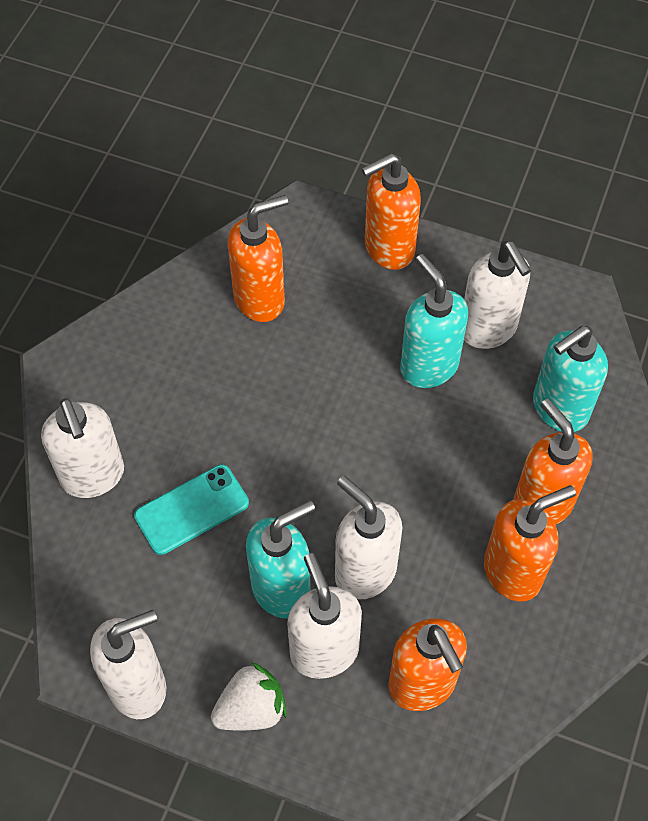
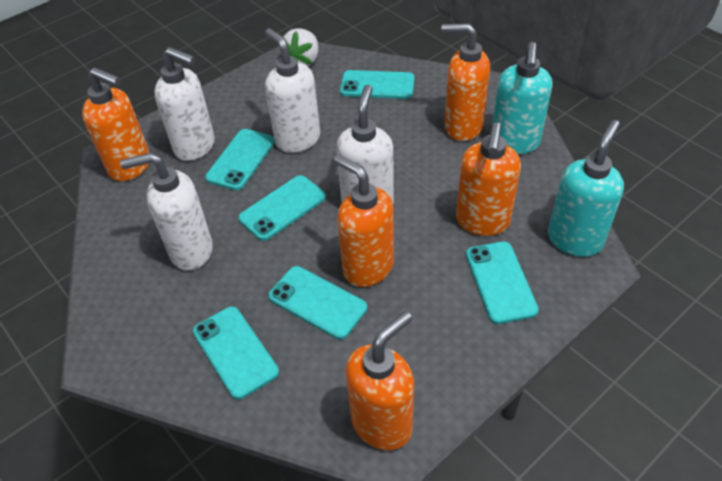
turquoise phone: [134,464,249,555] = 1 -> [193,306,279,399] [205,129,275,191] [238,175,326,241] [268,266,367,339] [340,70,414,99] [466,241,539,324] = 6
turquoise soap dispenser: [246,500,315,619] [400,254,468,388] [533,326,608,432] = 3 -> [493,42,552,154] [548,120,624,257] = 2
white soap dispenser: [41,398,124,498] [90,610,166,719] [287,553,362,679] [335,476,402,600] [464,241,531,349] = 5 -> [120,152,213,271] [154,47,215,161] [265,29,320,153] [336,85,394,203] = 4

